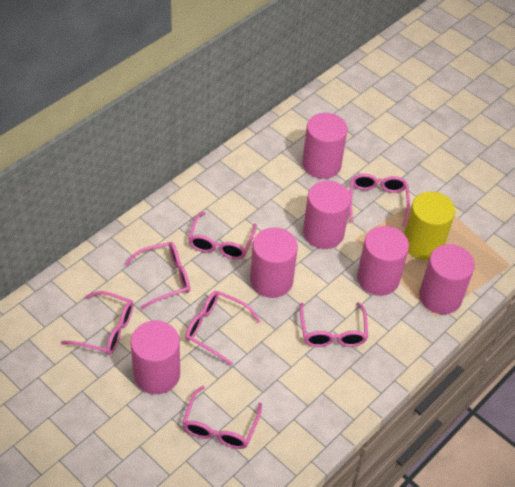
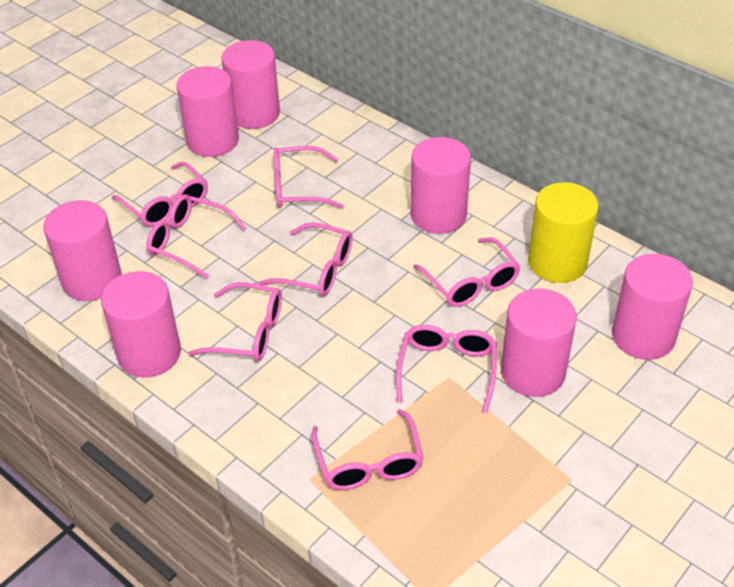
pink cylinder: [130,320,180,394] [250,227,298,298] [302,113,348,179] [303,181,351,249] [357,226,409,296] [419,244,475,314] = 6 -> [43,200,122,301] [101,271,181,377] [177,66,239,157] [221,40,280,129] [410,137,471,234] [501,288,577,397] [612,254,693,360] = 7
pink glasses: [61,291,134,355] [125,242,190,309] [182,386,262,449] [185,291,260,366] [188,212,257,259] [300,302,368,347] [349,174,410,227] = 7 -> [112,162,208,227] [146,194,246,279] [188,282,282,361] [259,222,353,296] [274,146,344,209] [312,409,424,490] [396,325,497,413] [413,238,521,307] = 8

